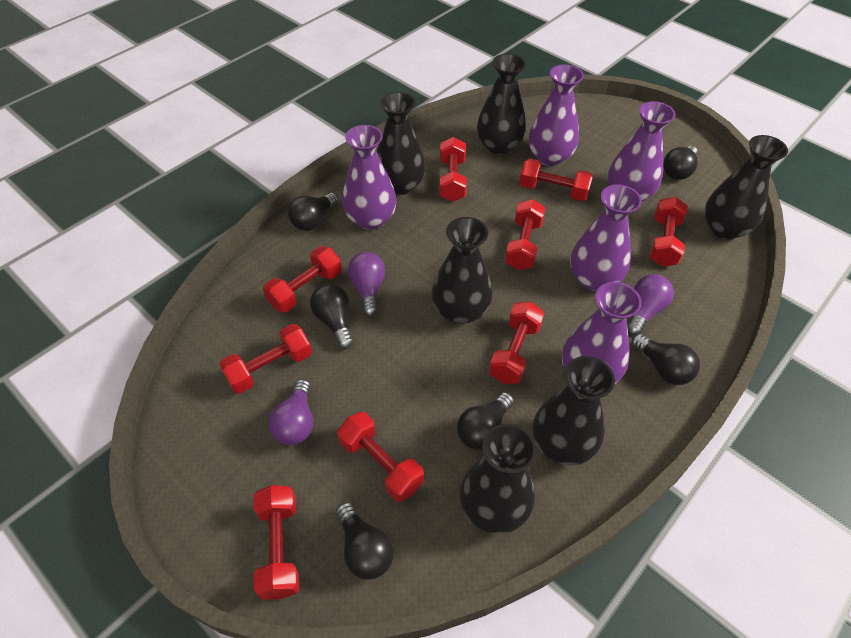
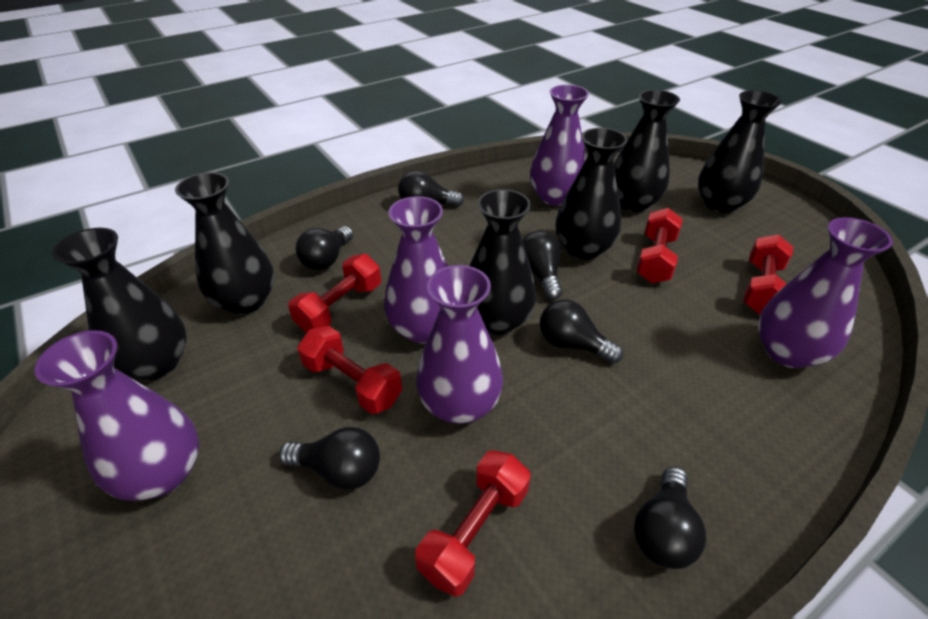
purple light bulb: [268,379,313,445] [348,252,385,317] [627,274,674,335] = 3 -> none = 0
red dumbbell: [219,324,312,394] [254,485,299,600] [263,246,342,312] [337,412,424,502] [440,137,467,202] [489,302,544,384] [505,199,545,270] [519,158,593,201] [650,197,688,267] = 9 -> [288,254,381,333] [297,326,402,414] [415,450,531,597] [636,208,683,283] [743,234,793,314] = 5

